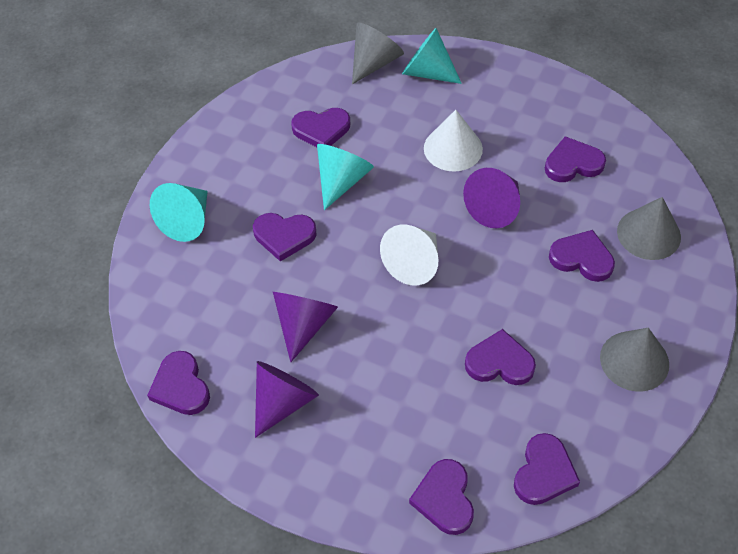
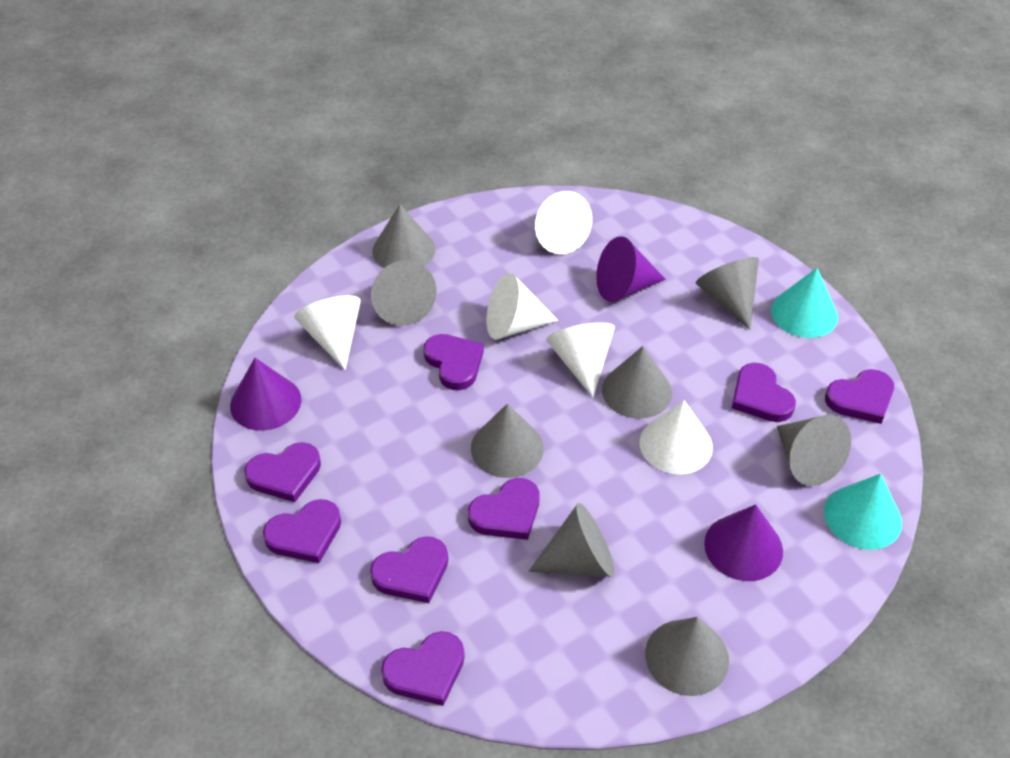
grey cone: [352,22,404,84] [600,328,669,392] [617,197,681,260] = 3 -> [371,260,437,326] [372,204,435,268] [471,404,544,478] [529,503,615,577] [602,346,672,419] [645,617,729,696] [696,257,759,330] [777,415,851,486] = 8
turquoise cone: [150,183,208,242] [317,144,374,210] [402,28,462,84] = 3 -> [771,268,838,338] [824,474,902,550] = 2
white cone: [380,225,439,286] [424,110,483,172] = 2 -> [294,296,361,370] [486,273,558,340] [535,191,592,254] [546,323,615,398] [640,400,713,474] = 5

